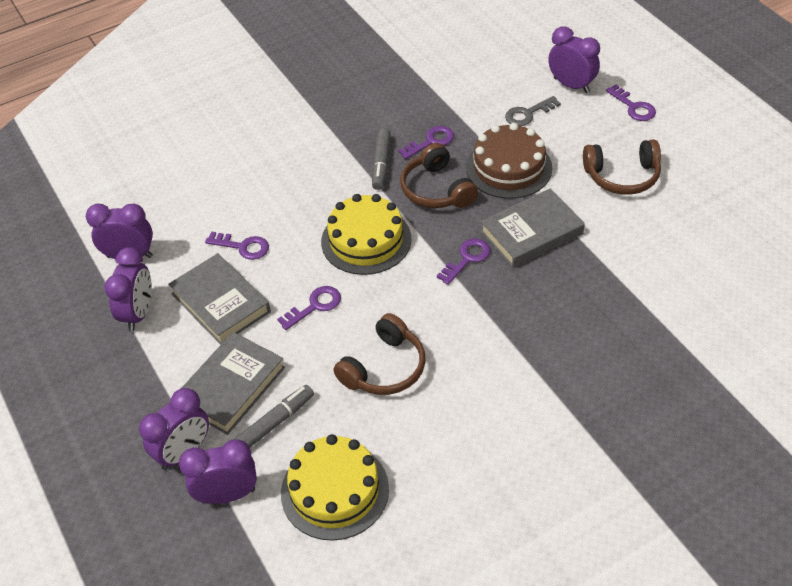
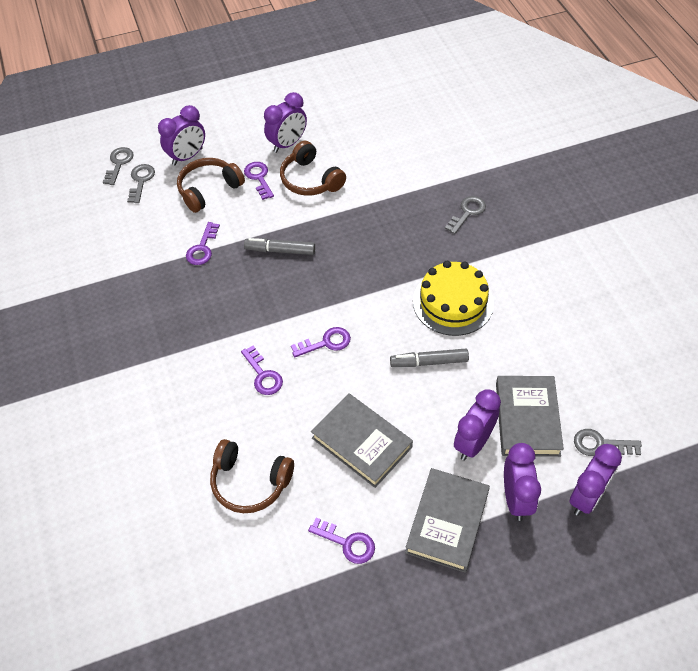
brown cake: [466,123,552,199] = 1 -> none = 0
grey key: [505,96,561,126] = 1 -> [103,147,134,185] [127,164,155,203] [445,196,486,234] [574,429,642,456] = 4
yellow cake: [281,434,389,541] [321,194,412,275] = 2 -> [413,261,494,336] = 1

